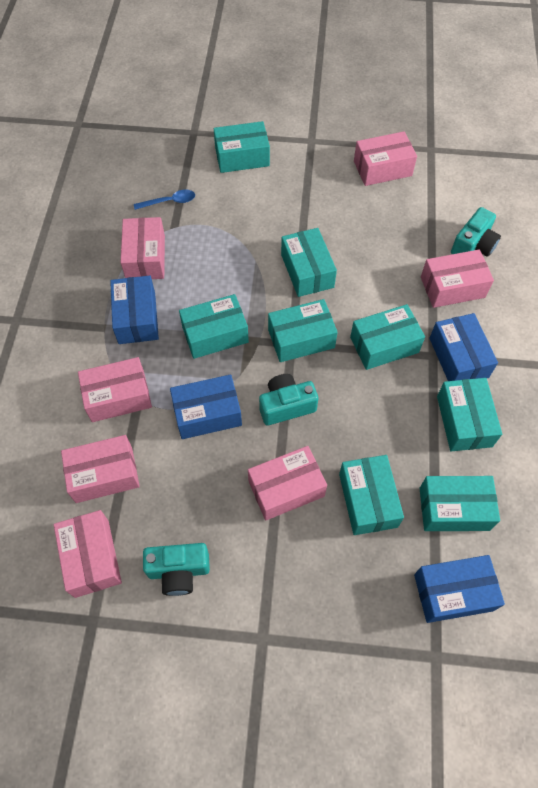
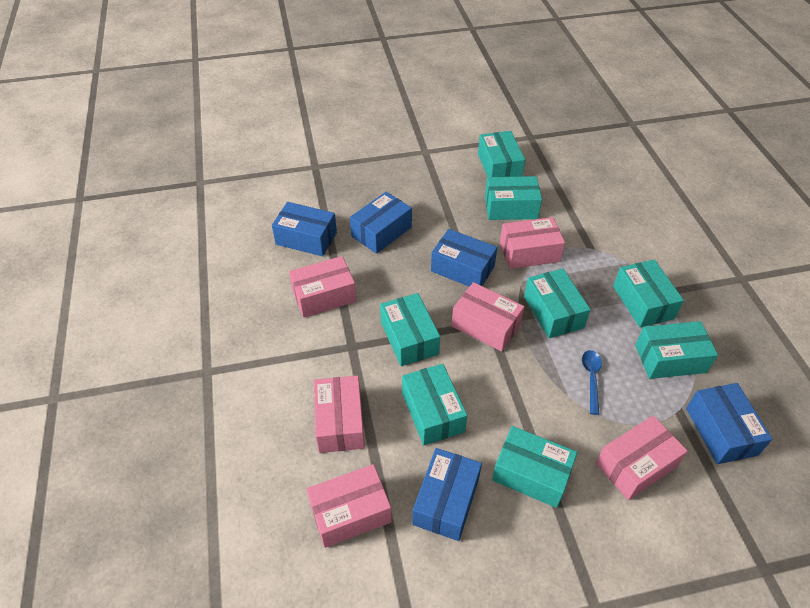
blue box: [110,276,159,344] [170,375,242,439] [414,555,505,623] [430,313,498,381] = 4 -> [272,202,337,256] [350,192,412,254] [412,448,482,541] [431,229,497,287] [686,383,772,464] = 5
pink box: [54,510,122,598] [61,435,140,503] [78,357,152,422] [120,217,165,279] [248,446,327,520] [354,131,417,186] [421,249,494,308] = 7 -> [289,256,356,318] [306,464,392,548] [314,376,365,453] [452,282,524,352] [500,217,565,269] [596,416,688,500] = 6
turquoise camera: [143,543,210,596] [259,374,318,425] [451,207,501,257] = 3 -> none = 0

